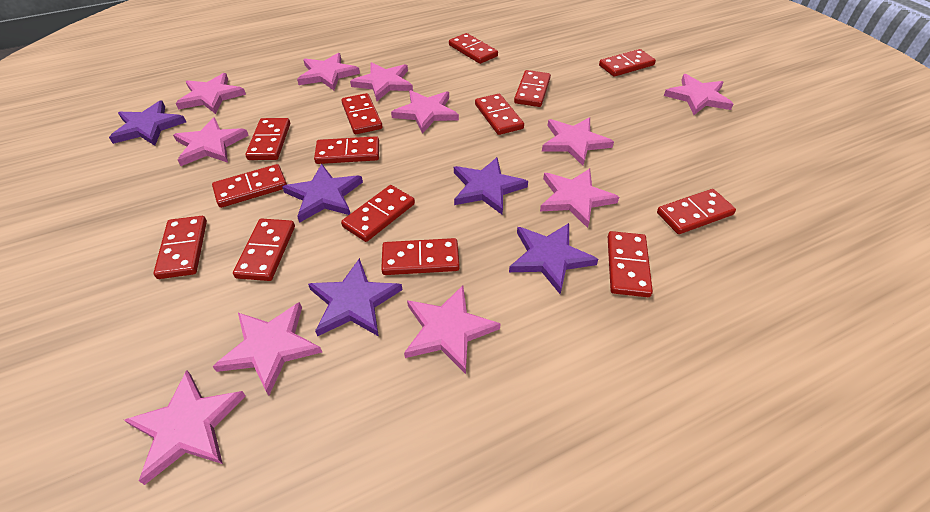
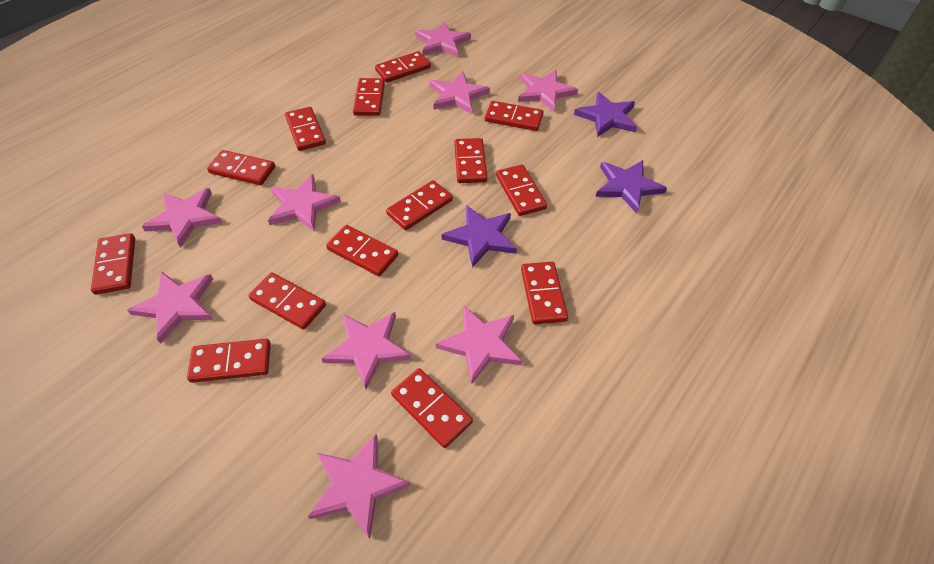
pink star: [124,370,246,485] [173,117,249,166] [176,73,246,114] [212,302,322,395] [297,53,360,90] [350,62,413,101] [391,90,459,134] [404,285,501,374] [540,168,619,228] [542,117,614,166] [664,74,733,115] = 11 -> [127,271,213,344] [141,188,222,248] [268,174,341,231] [308,434,410,539] [321,312,412,389] [415,21,471,57] [429,72,490,114] [436,305,522,385] [518,69,578,112] = 9
purple star: [109,101,186,146] [282,164,363,223] [308,258,402,336] [454,157,528,214] [509,223,598,294] = 5 -> [442,205,517,268] [574,92,637,137] [596,160,667,214] = 3

